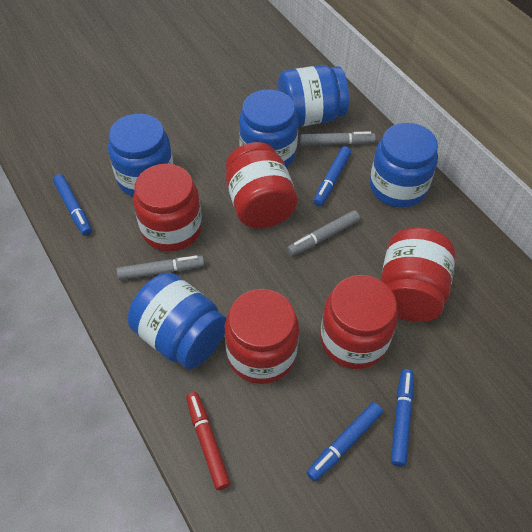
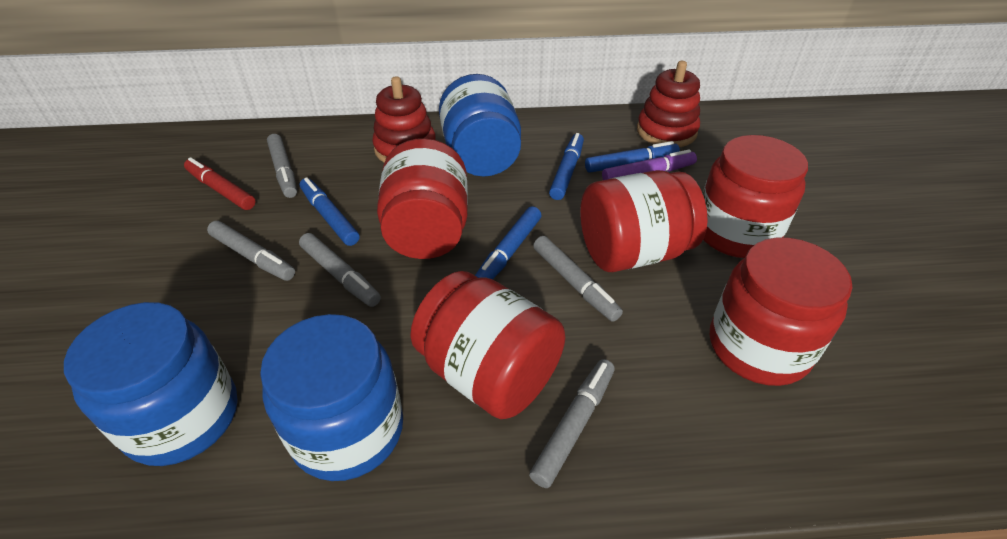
blue jar: [108,113,174,197] [128,273,226,369] [239,89,298,167] [278,65,349,127] [370,123,438,208] = 5 -> [64,302,238,466] [260,314,403,481] [439,74,521,177] = 3
grey marker: [117,255,204,280] [287,210,360,256] [300,131,376,146] = 3 -> [207,221,295,281] [267,134,297,198] [299,233,381,307] [529,359,615,488] [533,236,623,322] = 5
purple marker: none = 0 -> [602,149,697,180] = 1
red stacking toy: none = 0 -> [372,76,436,162] [637,61,700,147] = 2

